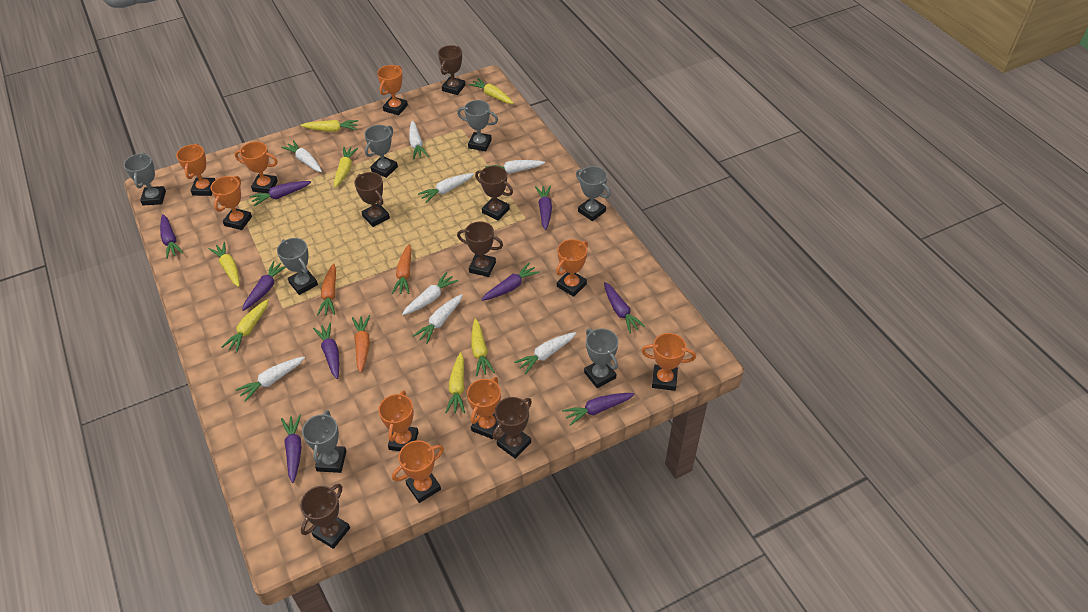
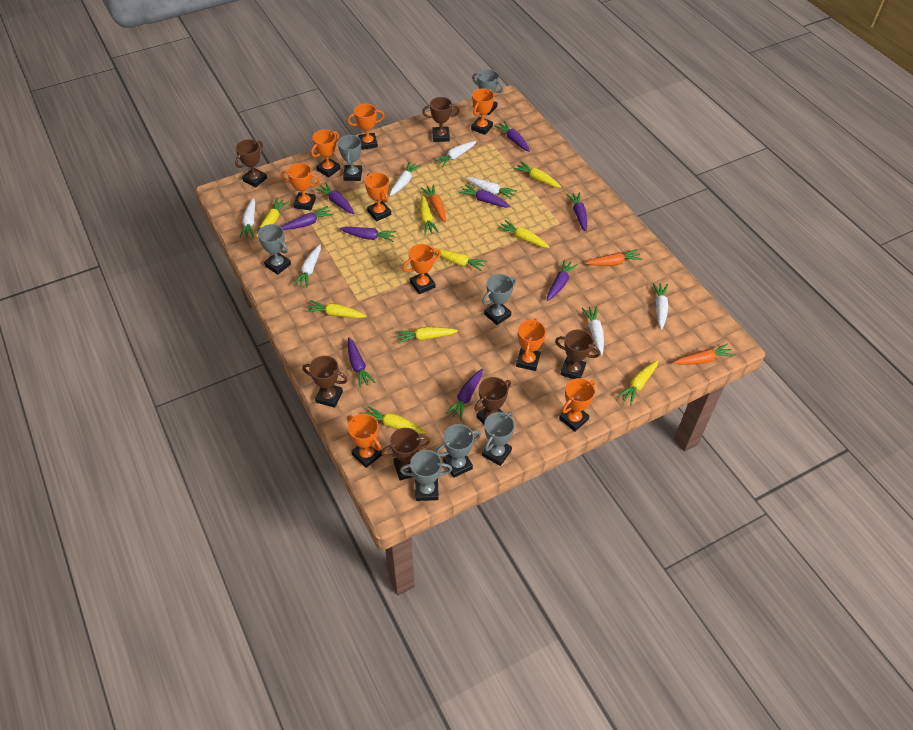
white carrot: [235,357,305,402] [281,140,322,172] [402,272,458,315] [409,121,428,159] [413,294,463,344] [418,173,474,203] [485,160,545,174] [514,332,576,374] = 8 -> [239,198,255,238] [293,245,321,288] [390,161,421,196] [433,141,476,167] [466,177,517,200] [582,306,604,355] [653,283,668,330] = 7
yellow carrot: [209,242,240,287] [222,299,269,353] [301,120,358,132] [334,147,358,188] [445,352,465,413] [468,78,514,104] [471,318,495,376] = 7 -> [256,198,289,237] [306,300,367,318] [365,406,427,434] [396,327,458,344] [420,195,439,234] [433,248,487,272] [498,220,550,248] [514,161,561,188] [617,360,658,405] = 9

